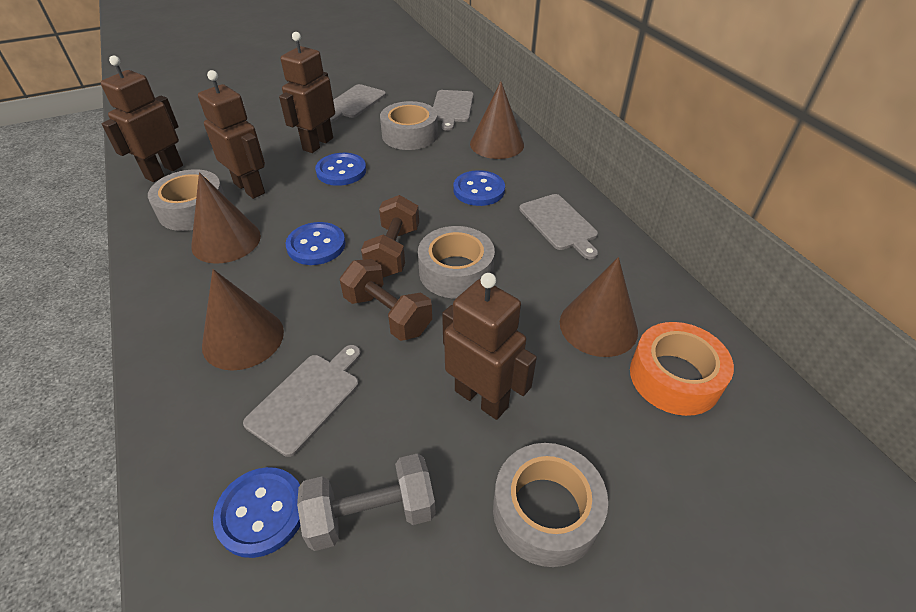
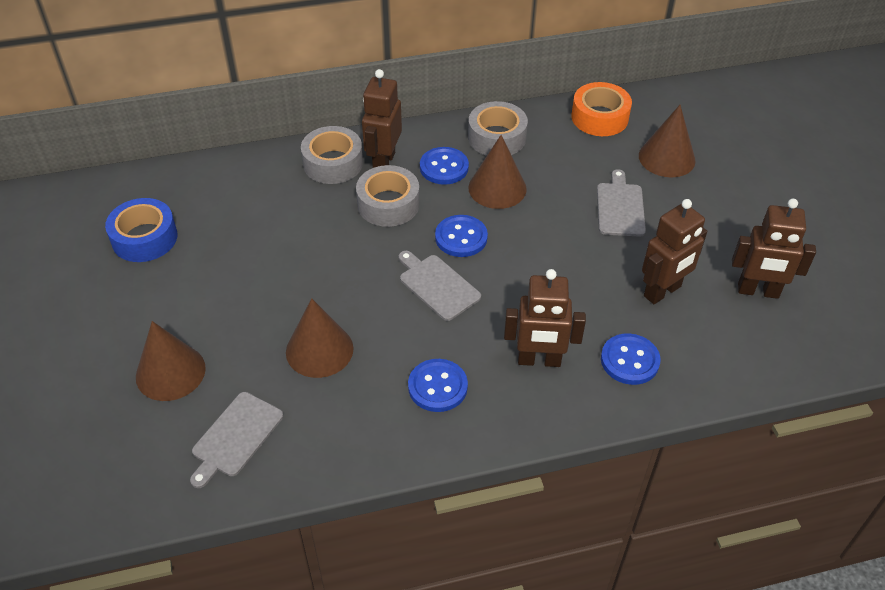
blue tape: none = 0 -> [105,198,177,262] = 1
brown dumbbell: [340,259,432,341] [361,195,419,277] = 2 -> none = 0
grey cutting board: [243,345,361,457] [330,84,386,122] [433,90,474,131] [519,194,598,259] = 4 -> [190,392,284,488] [398,251,481,321] [597,169,646,237] = 3
grey dumbbell: [297,453,436,551] = 1 -> none = 0
grey tape: [148,169,225,231] [380,101,438,150] [418,226,495,298] [493,443,608,567] = 4 -> [301,126,363,184] [356,165,420,227] [468,101,528,156] = 3

